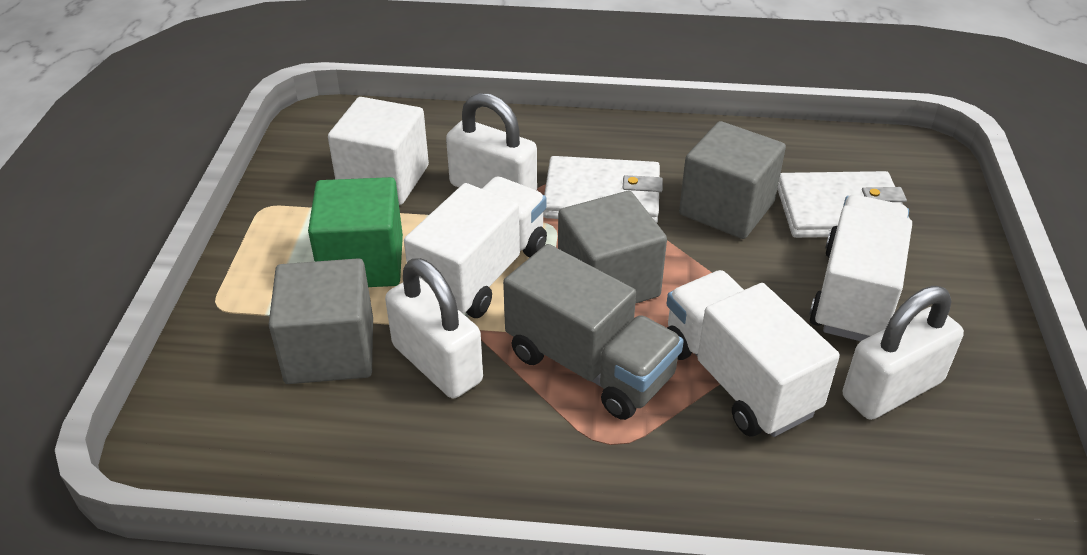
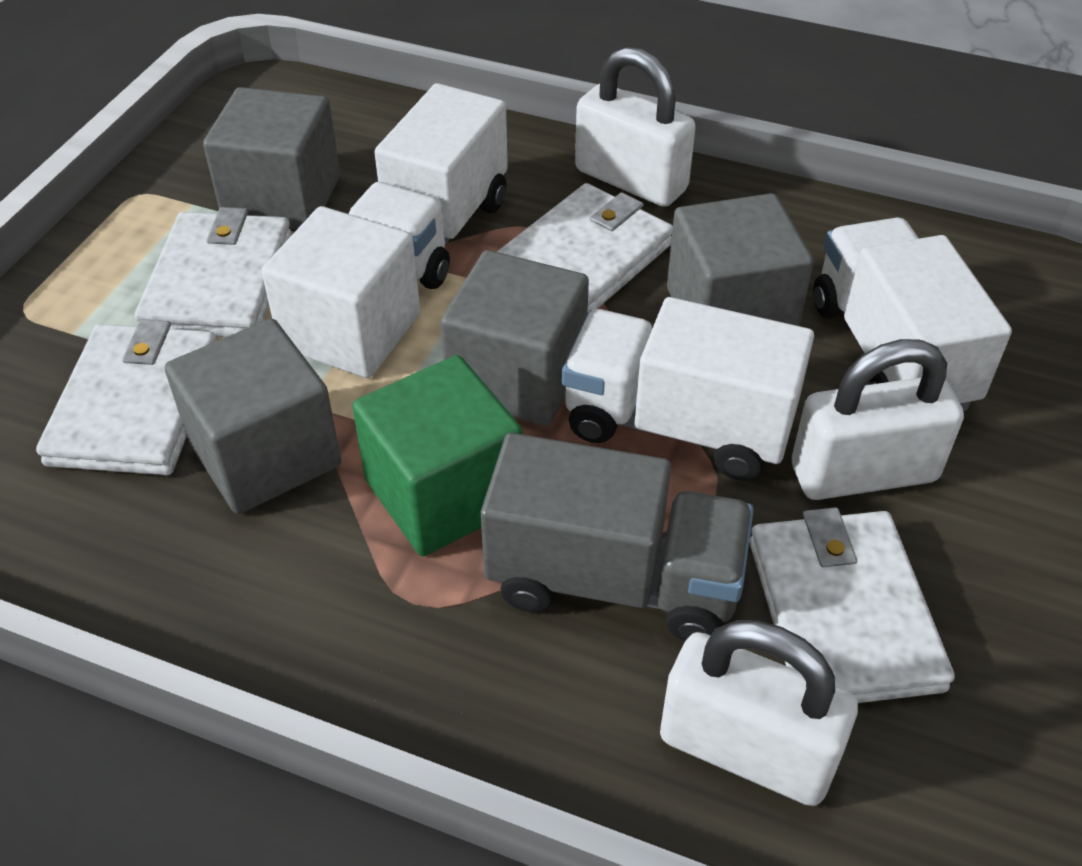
grey cube: [268,258,373,384] [558,191,667,304] [679,121,786,239] = 3 -> [165,319,341,514] [203,87,340,230] [441,250,589,426] [667,193,814,326] = 4
white wallet: [543,156,663,223] [777,171,910,238] = 2 -> [36,319,216,475] [135,207,292,337] [497,183,673,312] [749,507,955,703] = 4

